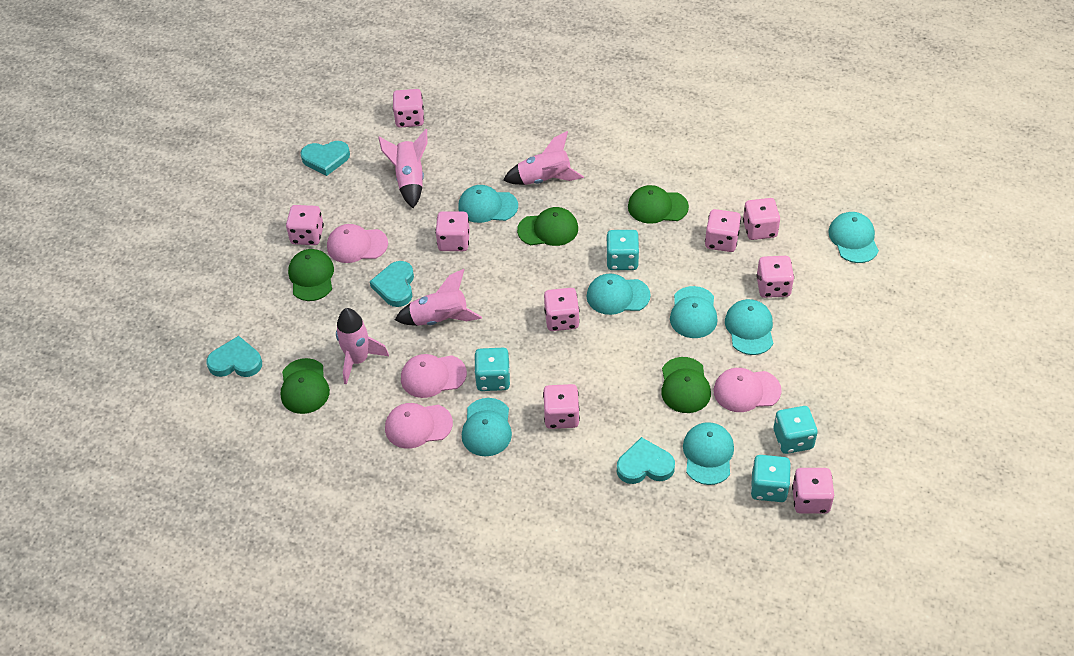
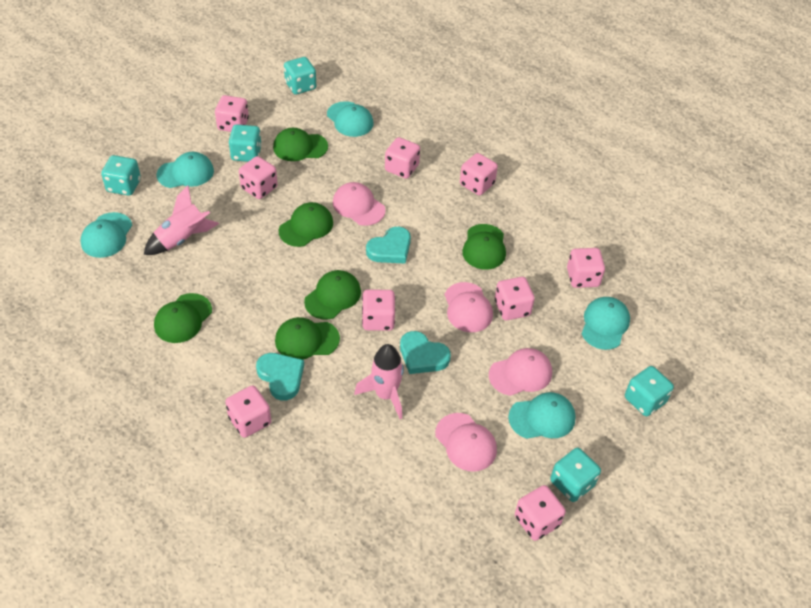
green cap: [281,358,330,414] [288,249,334,301] [517,207,578,246] [628,185,689,224] [661,357,711,413] = 5 -> [154,293,212,343] [273,128,328,161] [275,317,340,359] [279,202,333,247] [304,270,361,320] [462,224,506,270] = 6
pink rocket: [336,308,389,385] [378,129,427,208] [395,269,482,326] [503,131,584,185] = 4 -> [144,185,219,255] [354,344,404,419] = 2
turquoise cap: [458,185,518,223] [462,398,512,457] [586,274,651,315] [670,286,718,338] [683,422,734,485] [725,299,773,355] [828,212,879,263] = 7 -> [81,212,132,258] [157,152,214,188] [327,101,374,137] [508,392,576,439] [582,297,630,350] = 5
turquoise dice: [474,348,510,391] [606,230,639,270] [751,455,791,502] [774,406,818,454] = 4 -> [101,155,141,196] [229,124,262,162] [284,57,316,95] [550,448,601,502] [625,366,674,416] = 5
turquoise heart: [206,336,262,377] [300,141,350,176] [370,261,414,307] [617,437,675,484] = 4 -> [256,353,304,400] [366,227,411,264] [400,331,451,374] = 3

